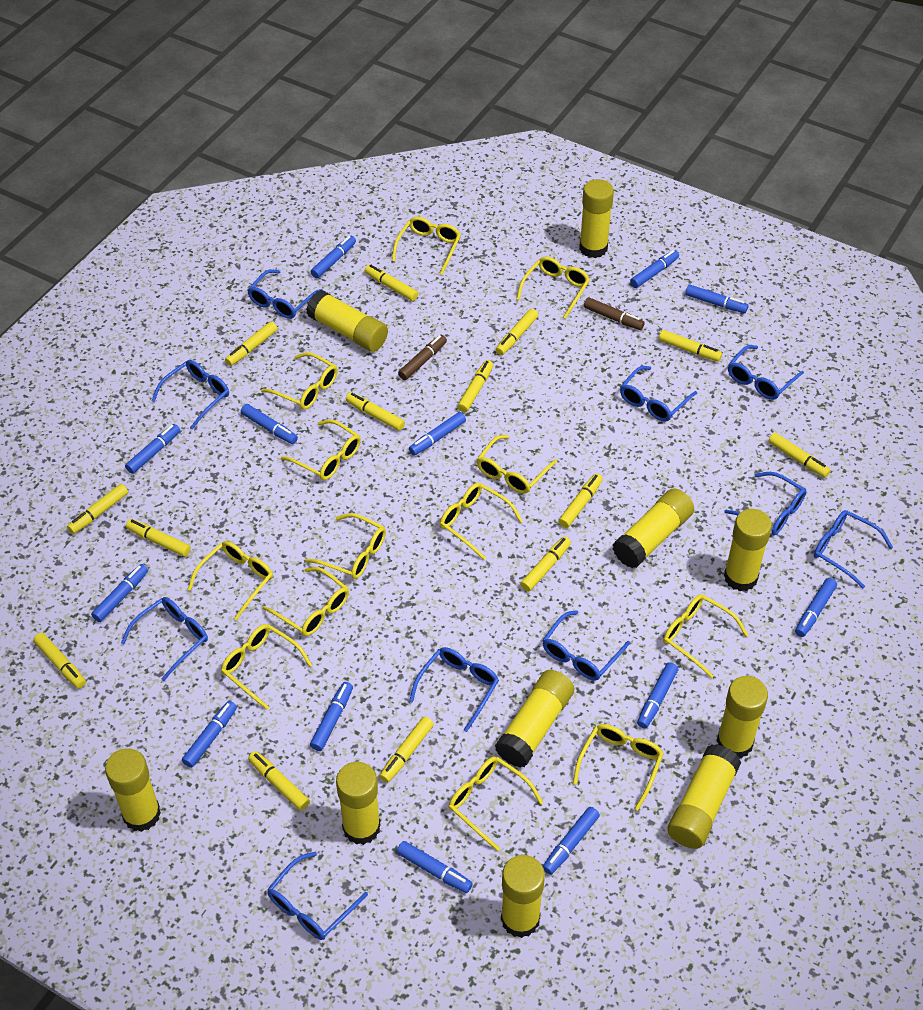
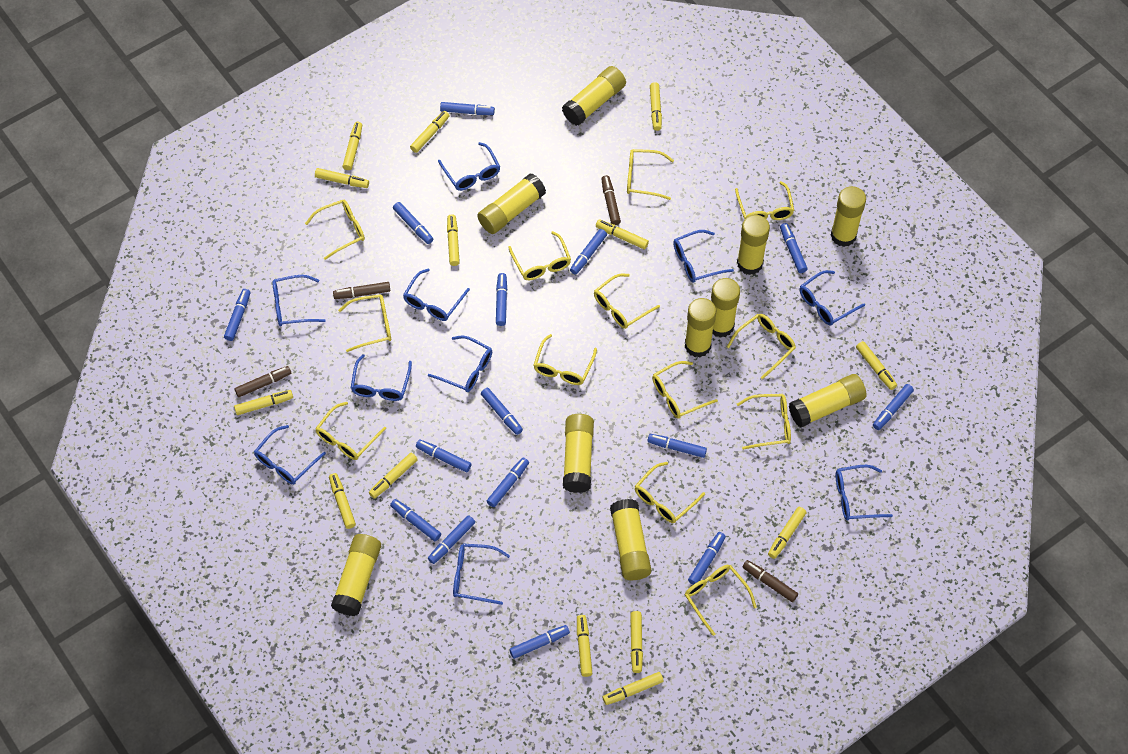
blue marker: [91,564,148,622] [125,424,180,474] [182,701,237,768] [241,404,298,444] [310,682,353,751] [311,236,356,278] [397,841,473,893] [409,412,466,455] [543,807,600,875] [630,250,679,288] [637,662,678,729] [685,285,748,313] [795,578,837,637] = 13 -> [224,289,250,341] [390,499,441,541] [393,202,433,244] [416,439,471,472] [428,515,475,564] [440,102,495,115] [481,388,523,435] [487,457,529,507] [496,273,507,326] [509,625,570,659] [570,229,607,275] [648,434,707,458] [688,532,726,585] [780,223,808,273] [873,384,914,430] = 15
brown marker: [398,335,447,380] [584,297,645,330] = 2 -> [234,366,291,397] [333,282,391,299] [601,175,621,225] [743,560,798,602] = 4

